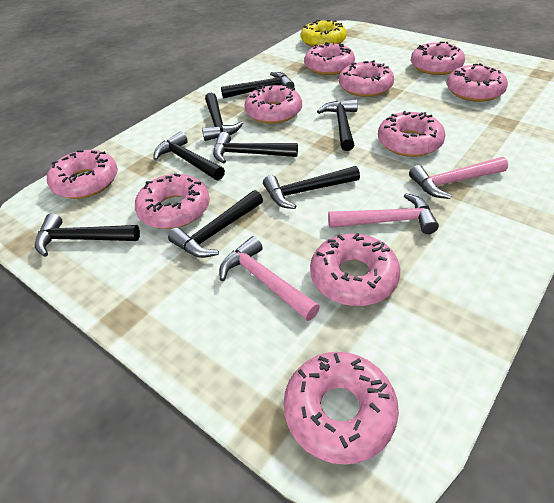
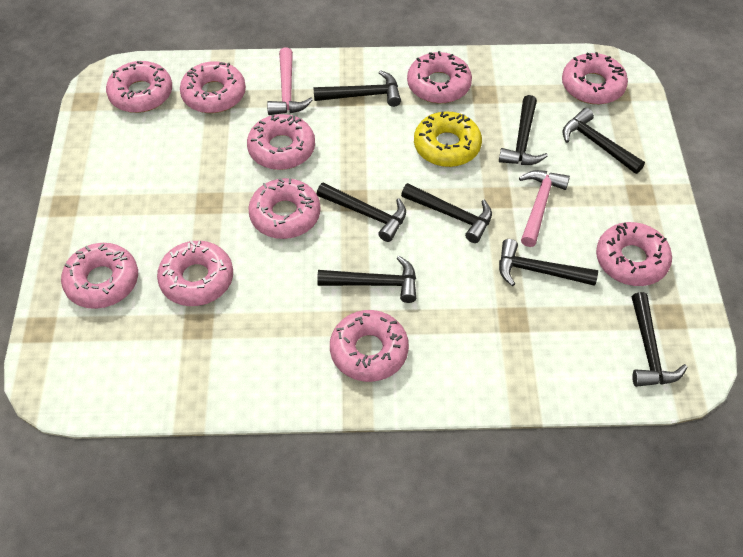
pink hammer: [219,236,320,321] [328,193,439,234] [409,157,508,199] = 3 -> [267,47,313,115] [519,170,570,247] = 2

